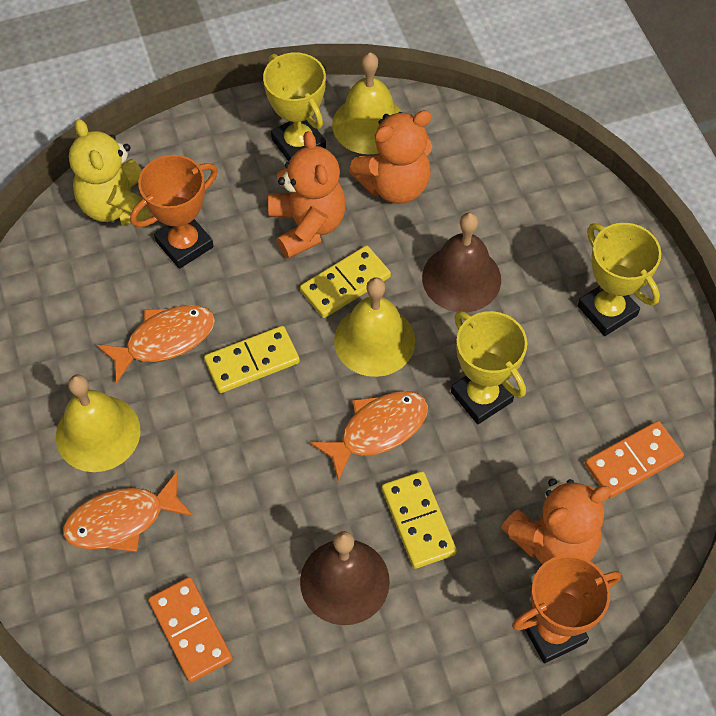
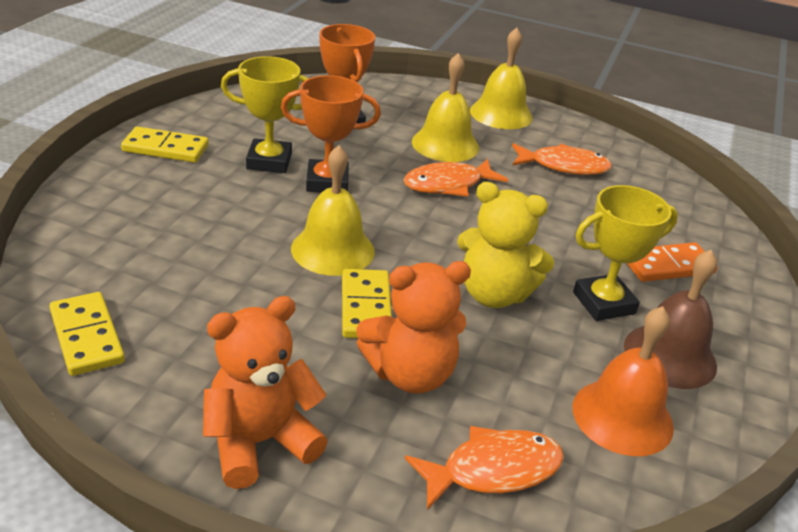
brown bell: [300,531,390,625] [422,212,501,313] = 2 -> [624,250,717,389] = 1
orange bell: none = 0 -> [572,306,674,456] = 1
orange domino: [148,577,233,682] [585,421,684,498] = 2 -> [627,242,718,282] = 1
orange teddy bear: [268,131,346,259] [349,110,432,204] [501,479,611,565] = 3 -> [203,296,328,489] [356,261,471,394] = 2
yellow trophy: [263,53,326,162] [451,311,527,424] [577,223,661,336] = 3 -> [221,56,308,173] [573,185,678,321] = 2

